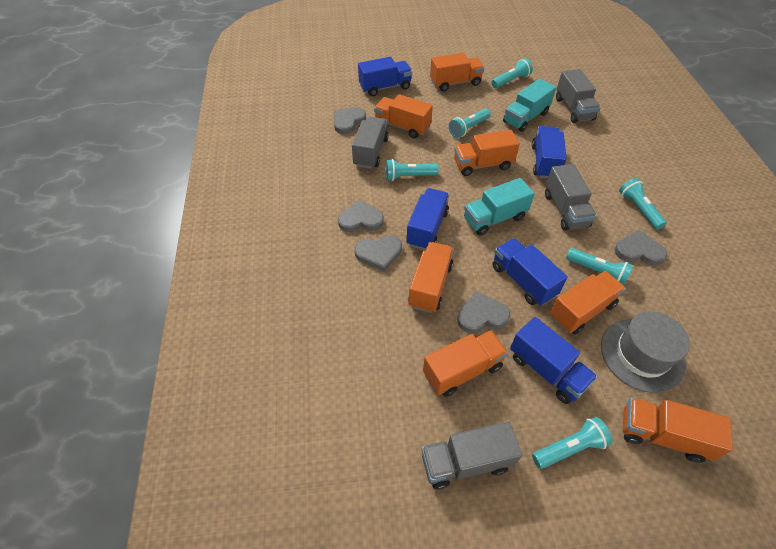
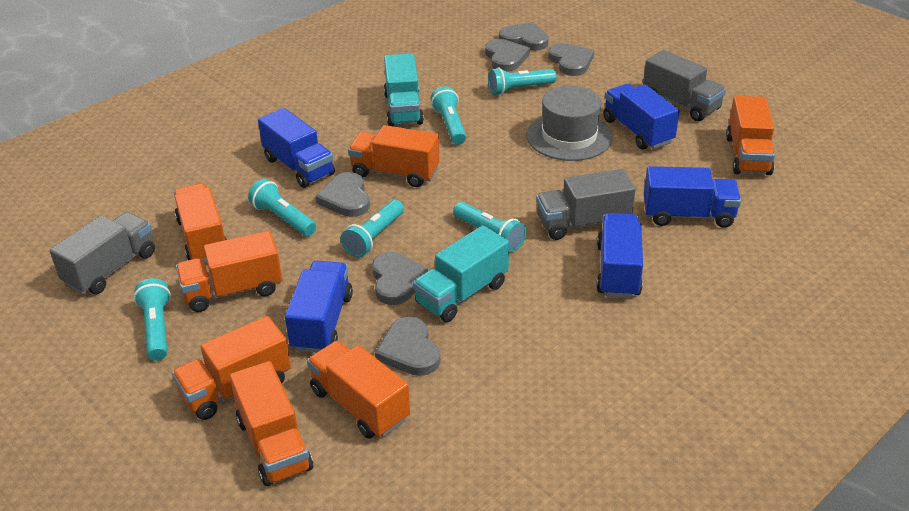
grey heart: [334,107,366,134] [338,200,384,232] [355,235,402,272] [457,291,510,333] [614,230,667,265] = 5 -> [315,172,370,217] [372,252,429,305] [375,317,441,376] [485,39,530,72] [499,22,549,51] [548,43,594,76] = 6
grey truck: [352,116,389,169] [421,422,522,489] [545,164,596,231] [556,69,601,123] = 4 -> [50,212,155,294] [536,169,636,240] [643,50,726,121] = 3

